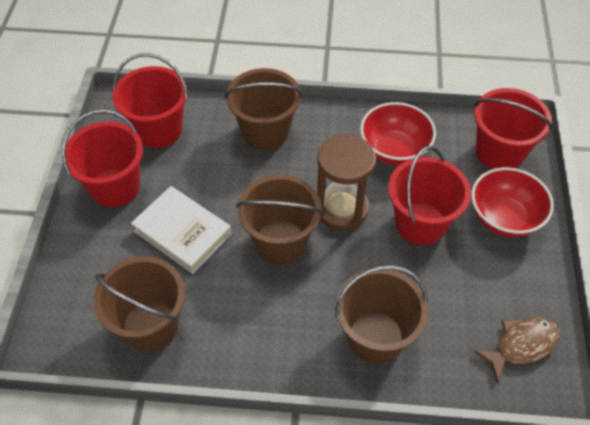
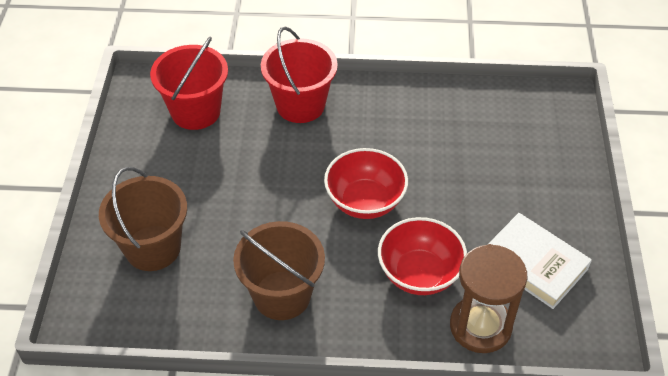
brown bucket: [93,256,185,351] [225,68,302,150] [236,175,323,264] [335,265,428,364] = 4 -> [99,167,187,271] [233,221,325,320] = 2
brown fish: [474,317,560,383] = 1 -> none = 0
red bucket: [62,110,143,207] [112,53,188,148] [388,146,471,245] [474,88,553,169] = 4 -> [150,37,228,130] [261,26,338,123] = 2

